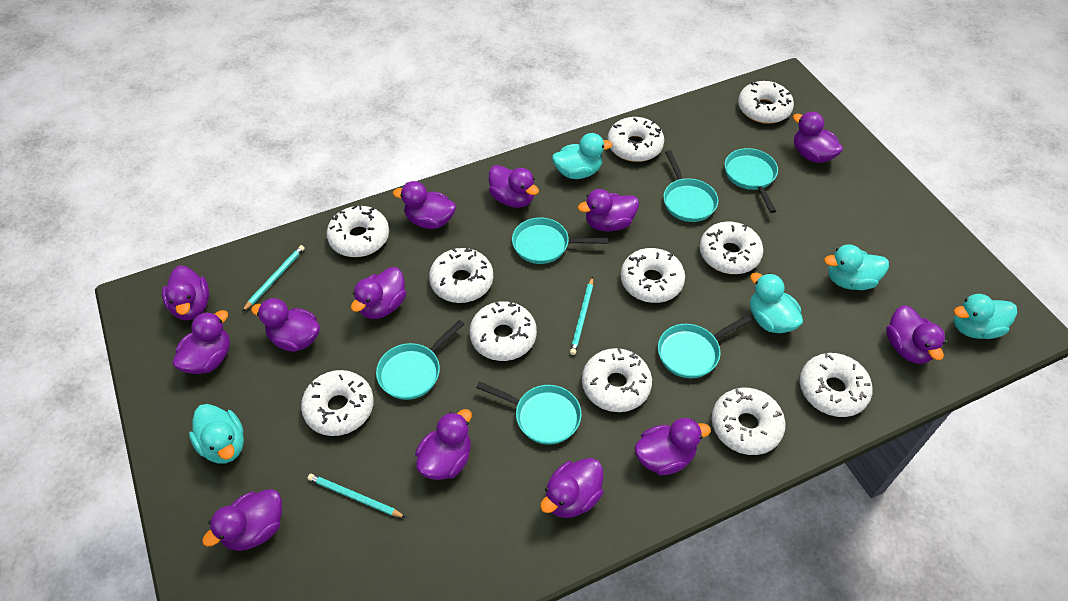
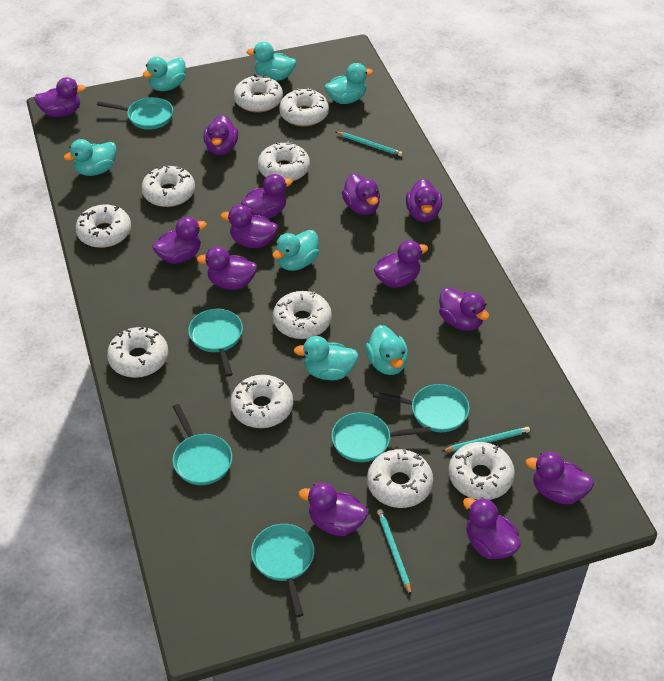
turquoise duck: [189,404,244,464] [552,133,613,179] [750,273,803,333] [824,244,889,290] [954,294,1017,339] = 5 -> [64,139,117,176] [143,57,186,91] [246,42,296,81] [272,230,319,271] [293,336,359,380] [325,63,373,104] [365,325,408,375] = 7
white donut: [301,370,374,436] [327,205,389,257] [429,247,493,303] [469,301,537,361] [582,348,652,412] [607,117,664,162] [621,248,685,303] [700,222,763,274] [712,388,786,455] [738,81,794,124] [800,353,873,417] = 11 -> [75,205,131,248] [107,327,168,378] [141,165,195,207] [230,375,293,428] [234,75,283,113] [258,141,310,181] [273,291,332,339] [279,88,329,127] [367,449,433,508] [448,442,515,500] = 10

